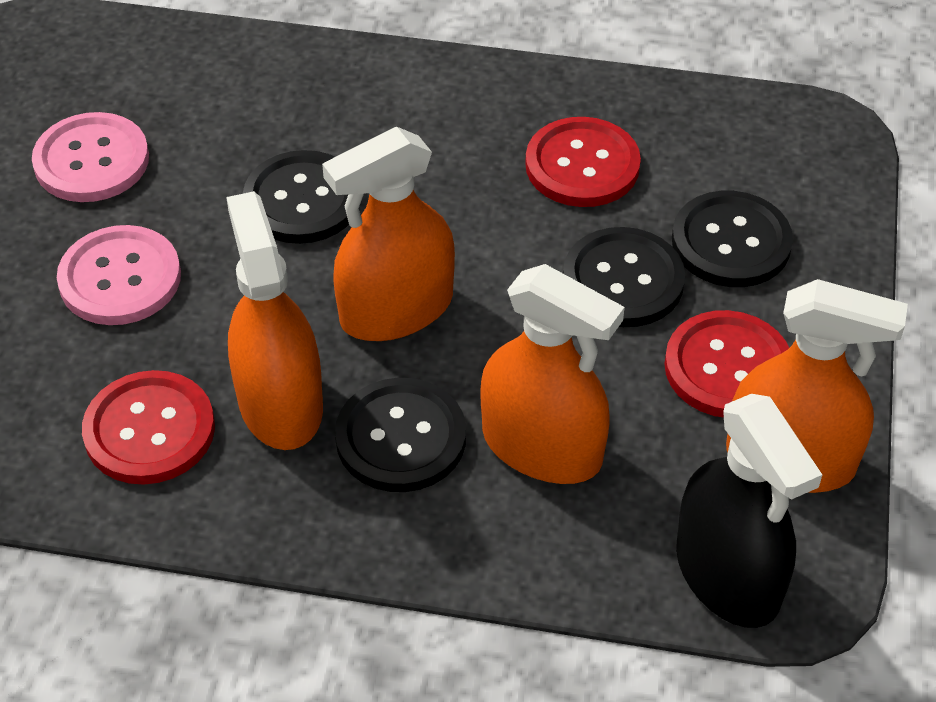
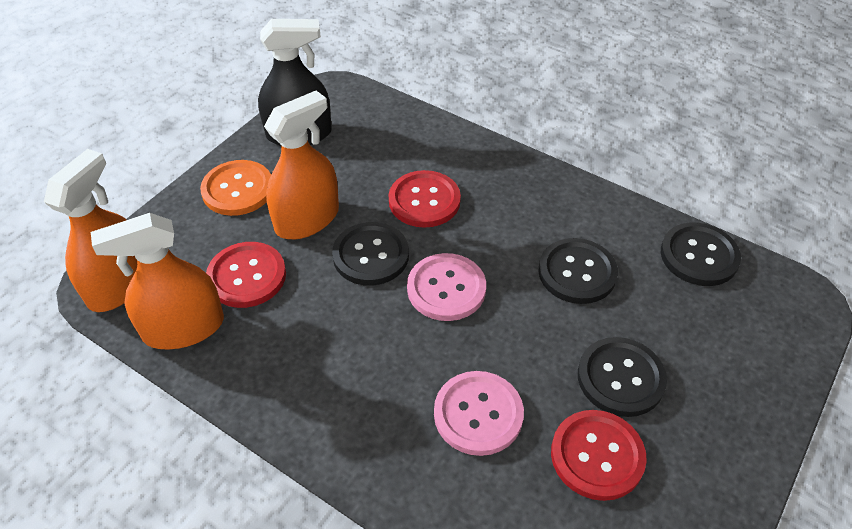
orange button: none = 0 -> [200,160,271,216] = 1
orange spray bottle: [226,191,323,450] [322,127,455,341] [481,264,625,484] [726,279,908,493] = 4 -> [44,149,137,312] [91,213,224,349] [264,91,339,239] = 3

